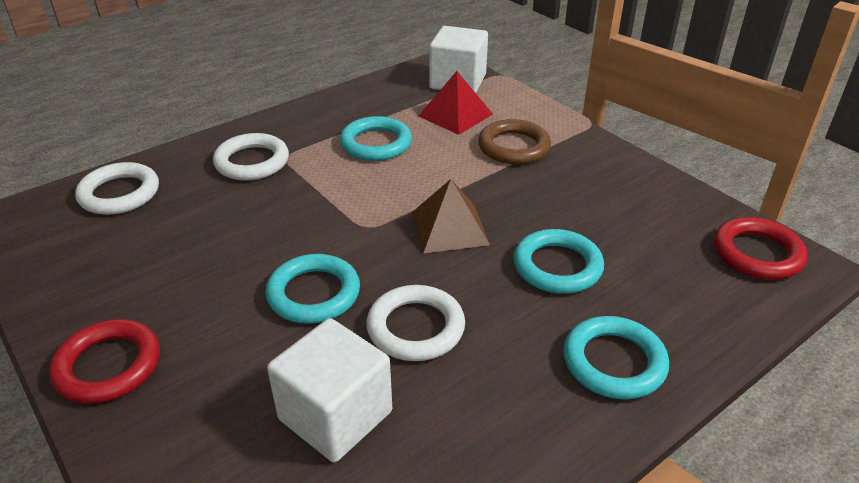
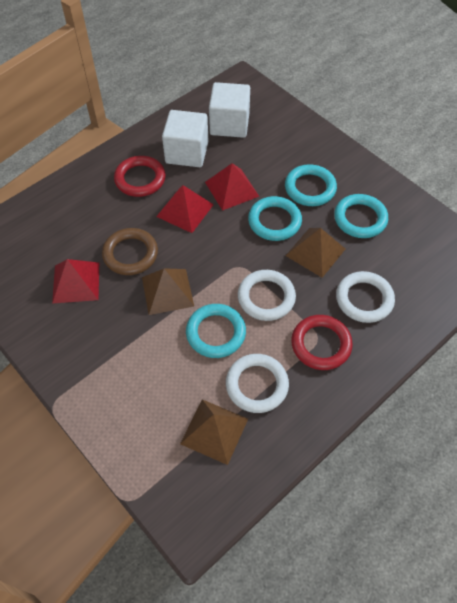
brown pyramid: [412,179,490,253] = 1 -> [142,268,194,315] [180,399,248,465] [285,228,345,278] = 3
red pyramid: [419,71,493,135] = 1 -> [52,259,99,304] [156,185,214,233] [205,163,259,211] = 3

